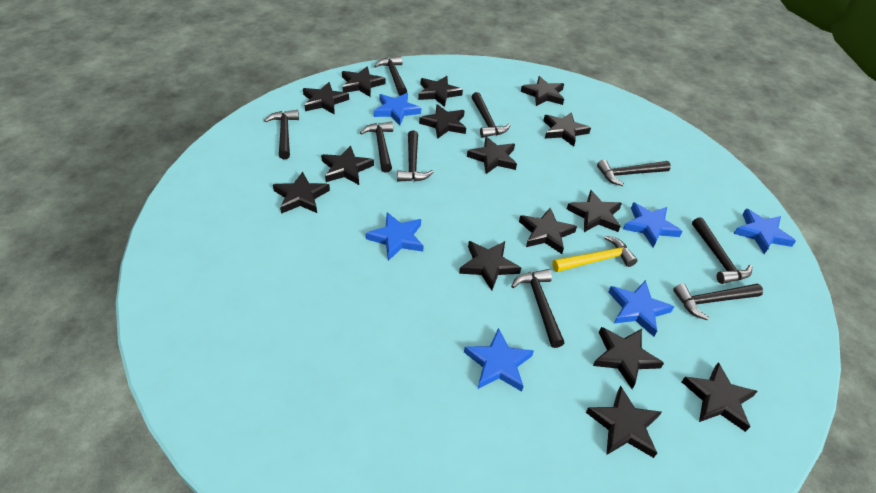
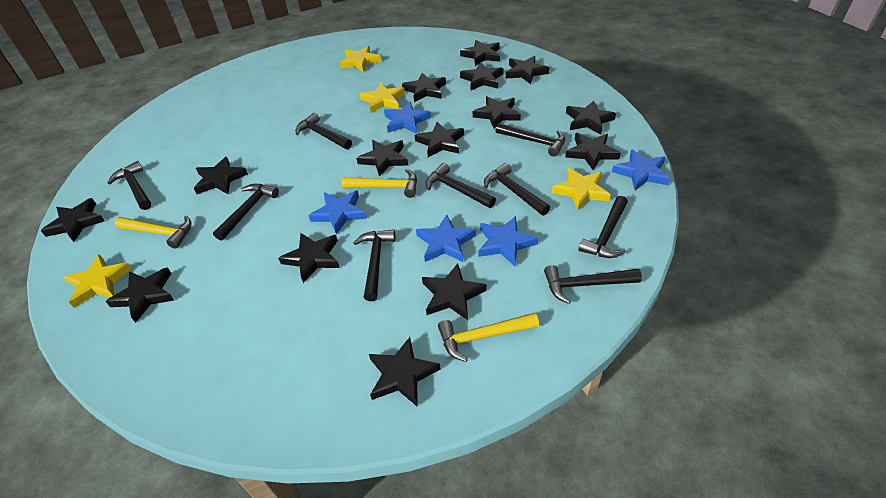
blue star: [366,212,424,261] [374,93,421,125] [464,328,534,392] [608,280,674,337] [623,203,682,248] [733,209,796,254] = 6 -> [308,190,367,235] [384,101,431,134] [416,215,476,262] [478,216,538,266] [612,149,670,191] = 5
yellow hammer: [552,235,637,272] = 1 -> [114,216,191,249] [342,169,417,198] [438,313,539,362] = 3
yellow star: none = 0 -> [64,254,132,308] [340,46,382,72] [360,83,405,113] [552,167,611,211] = 4

